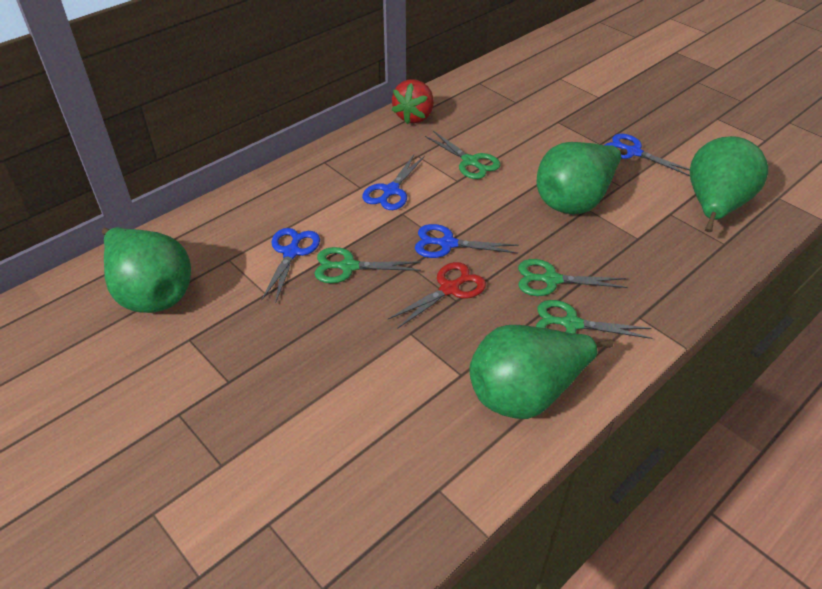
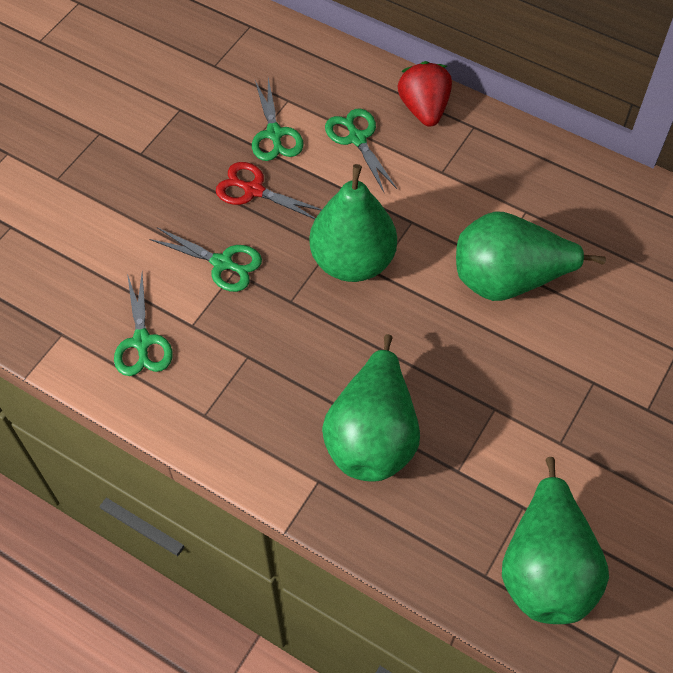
blue scissors: [262,228,320,304] [362,155,425,210] [415,224,519,258] [605,134,690,176] = 4 -> none = 0

